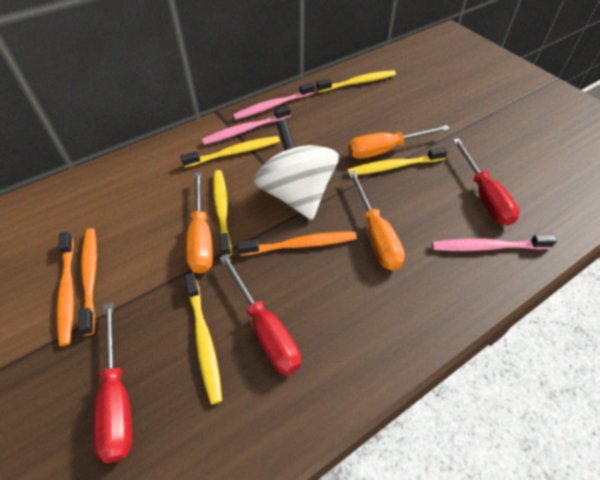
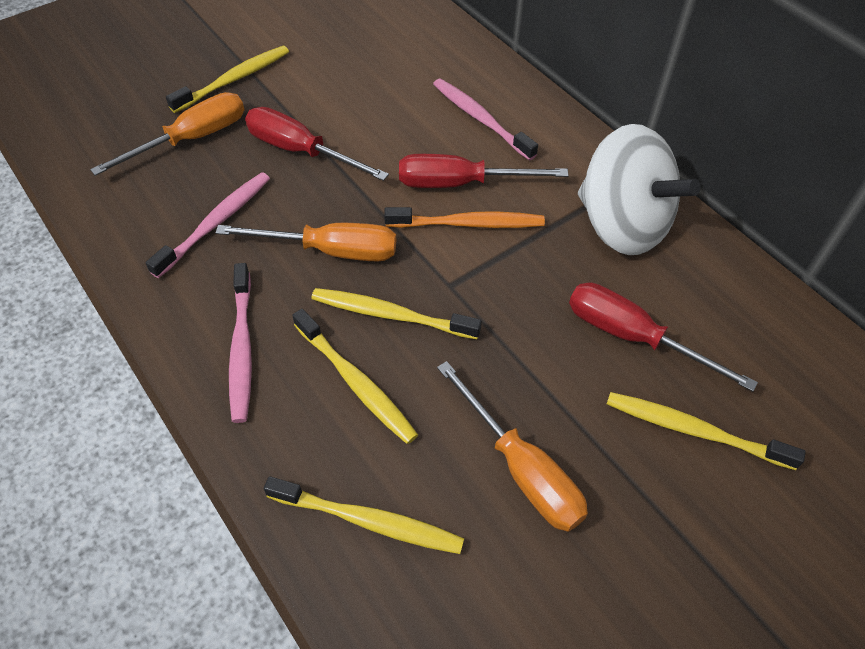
orange toothbrush: [57,231,74,346] [78,228,97,336] [237,231,357,256] = 3 -> [384,207,545,228] = 1

